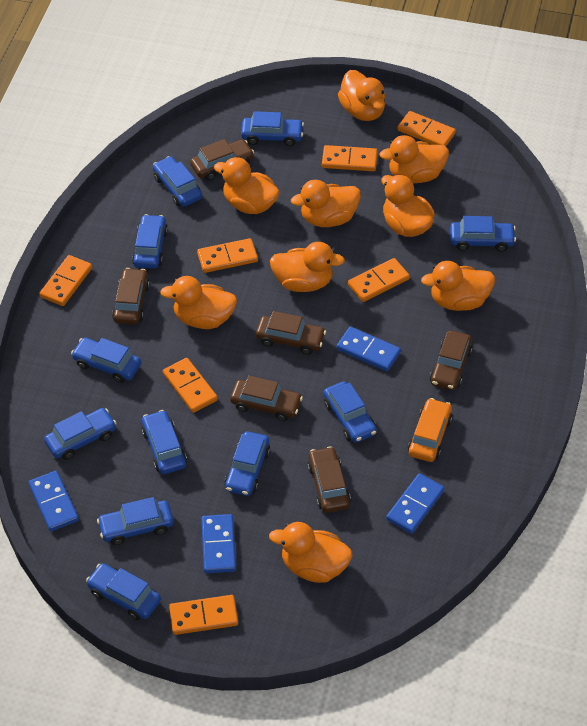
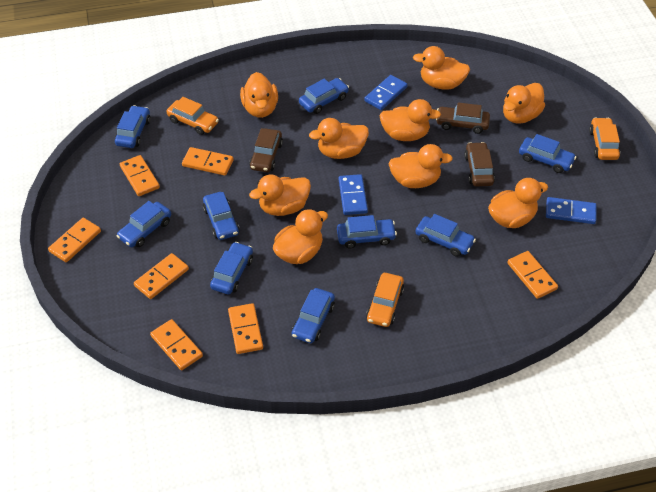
blue car: [44,408,117,460] [71,337,141,383] [86,563,161,620] [97,497,173,545] [132,214,168,269] [141,410,187,474] [153,156,202,207] [225,431,270,496] [241,111,304,146] [323,381,377,443] [450,216,516,252] = 11 -> [115,105,151,148] [116,201,171,247] [203,192,240,240] [210,242,253,294] [292,288,335,343] [299,78,349,114] [337,215,397,248] [415,214,476,257] [519,134,576,173] = 9
blue domino: [28,471,79,531] [201,514,236,573] [336,326,401,371] [386,473,445,534] = 4 -> [339,174,368,215] [364,75,408,110] [546,197,596,224] = 3
brown car: [112,268,150,325] [190,139,254,181] [230,376,303,421] [256,311,326,355] [307,446,351,513] [430,330,473,390] = 6 -> [249,128,283,172] [436,102,490,134] [464,142,495,187] = 3
orange car: [408,398,453,462] = 1 -> [166,97,219,135] [366,273,404,327] [589,117,620,160] = 3

